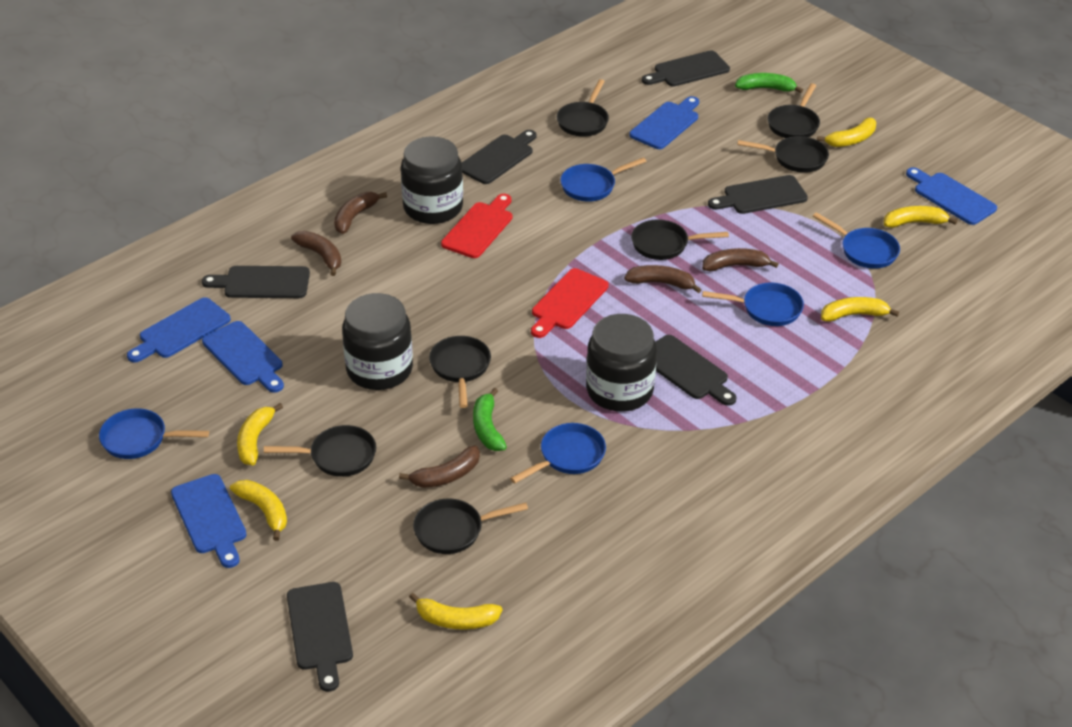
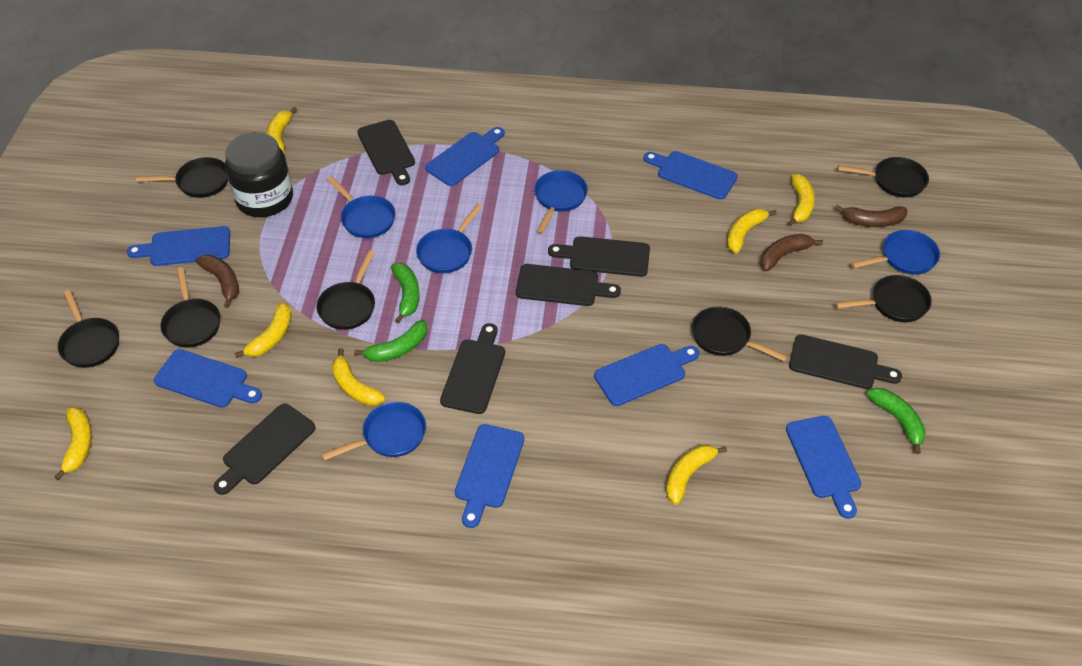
black jar: [342,293,413,390] [401,136,463,224] [586,314,657,412] = 3 -> [225,132,293,217] = 1
blue cutting board: [127,297,231,363] [171,474,247,568] [202,321,284,393] [629,96,699,149] [906,167,997,225] = 5 -> [127,226,230,266] [154,349,262,408] [425,127,505,186] [455,424,524,528] [594,344,699,406] [644,151,738,200] [786,416,861,519] = 7
brown banana: [291,231,341,276] [334,192,387,234] [399,445,480,488] [624,265,701,293] [702,248,779,271] = 5 -> [196,255,239,308] [760,234,823,272] [834,205,907,227] = 3
green banana: [473,388,507,451] [735,73,803,93] = 2 -> [354,320,427,362] [391,263,420,323] [866,388,926,454] = 3
red cutting board: [441,194,512,258] [531,268,609,338] = 2 -> none = 0
yellow banana: [230,480,287,541] [237,403,283,466] [409,593,502,630] [817,118,876,147] [821,297,899,322] [884,206,958,228] = 6 -> [54,407,92,480] [235,302,292,358] [266,107,297,153] [332,348,385,406] [666,445,727,505] [727,209,777,254] [788,174,815,226] = 7

